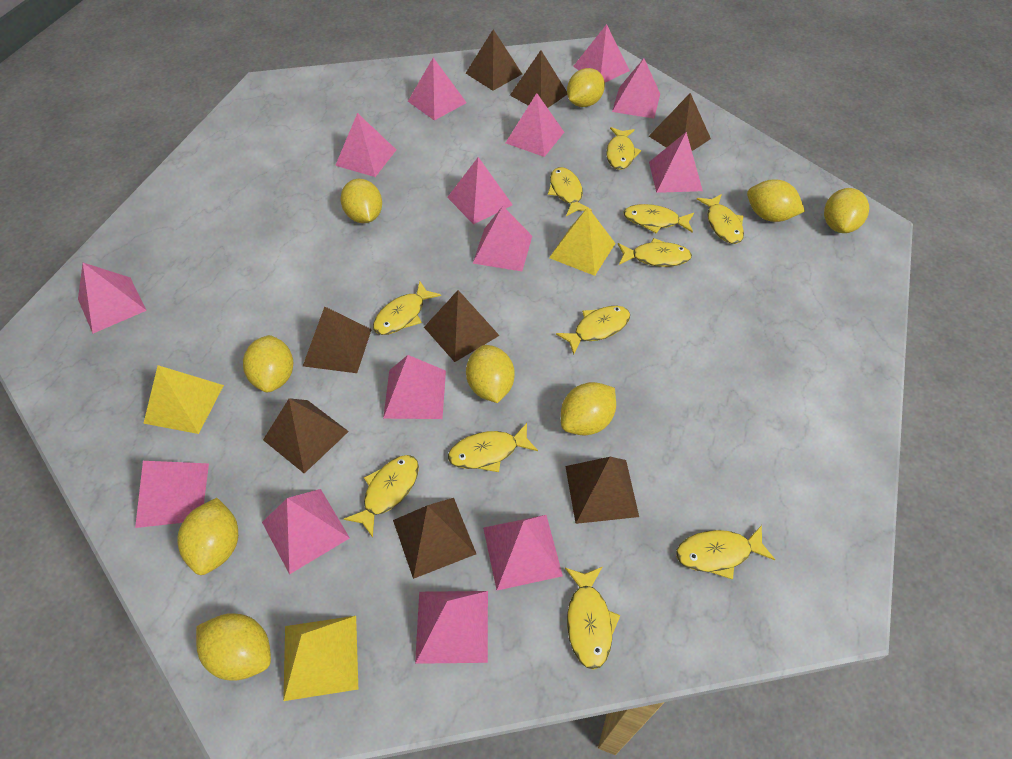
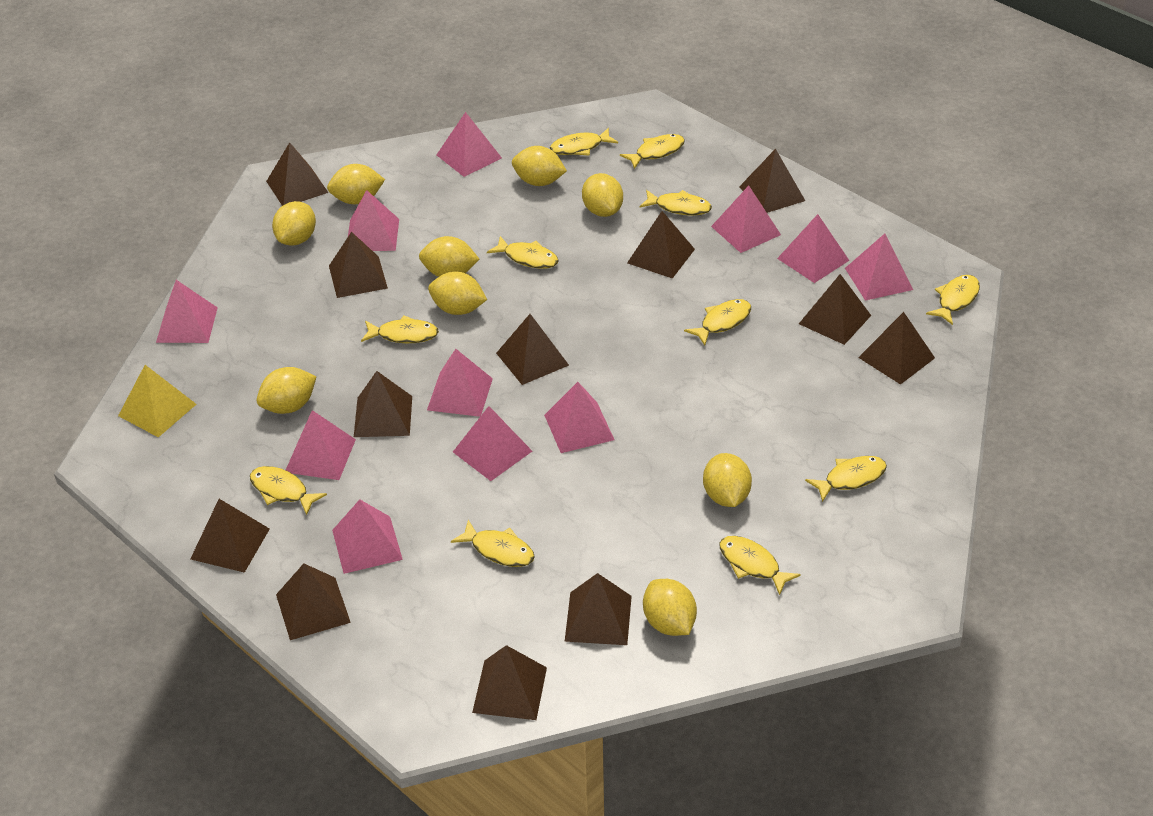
brown pyramid: [263,398,349,474] [303,307,372,373] [393,498,476,579] [424,290,500,362] [466,29,522,91] [510,50,567,108] [565,457,639,524] [649,93,711,151] = 8 -> [190,499,270,573] [266,142,328,206] [276,563,351,640] [329,232,388,298] [354,371,412,437] [472,645,547,720] [496,314,569,385] [565,573,632,645] [627,211,695,279] [739,149,805,213] [799,274,871,345] [858,312,935,385] = 12
pink pyramid: [78,263,147,333] [135,461,209,528] [262,489,350,575] [335,113,396,177] [383,355,446,419] [408,58,467,121] [415,591,488,664] [447,157,513,224] [473,206,532,271] [483,515,563,590] [506,93,564,157] [573,24,630,83] [612,58,660,119] [649,132,703,193] = 14 -> [156,280,218,343] [286,410,356,480] [332,499,403,574] [348,190,399,251] [427,349,493,417] [436,112,502,177] [453,406,532,481] [544,382,615,453] [711,186,781,253] [777,214,850,283] [845,234,913,301] = 11
yellow pyramid: [143,365,224,434] [283,616,358,701] [549,207,616,276] = 3 -> [118,365,196,437] = 1

